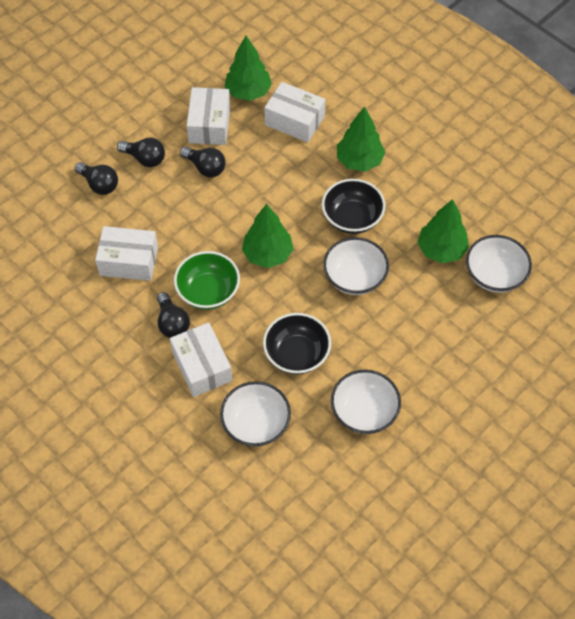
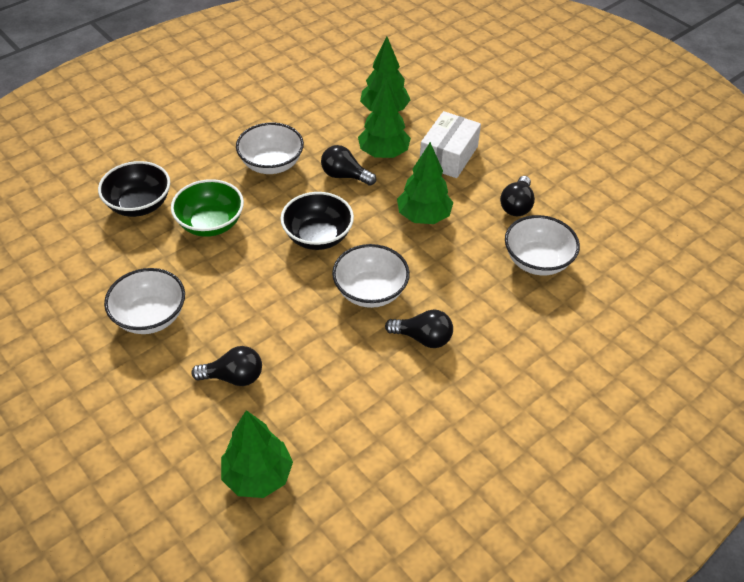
white box: [95,226,158,281] [170,322,232,397] [187,87,230,145] [264,82,325,143] = 4 -> [420,111,481,178] = 1

